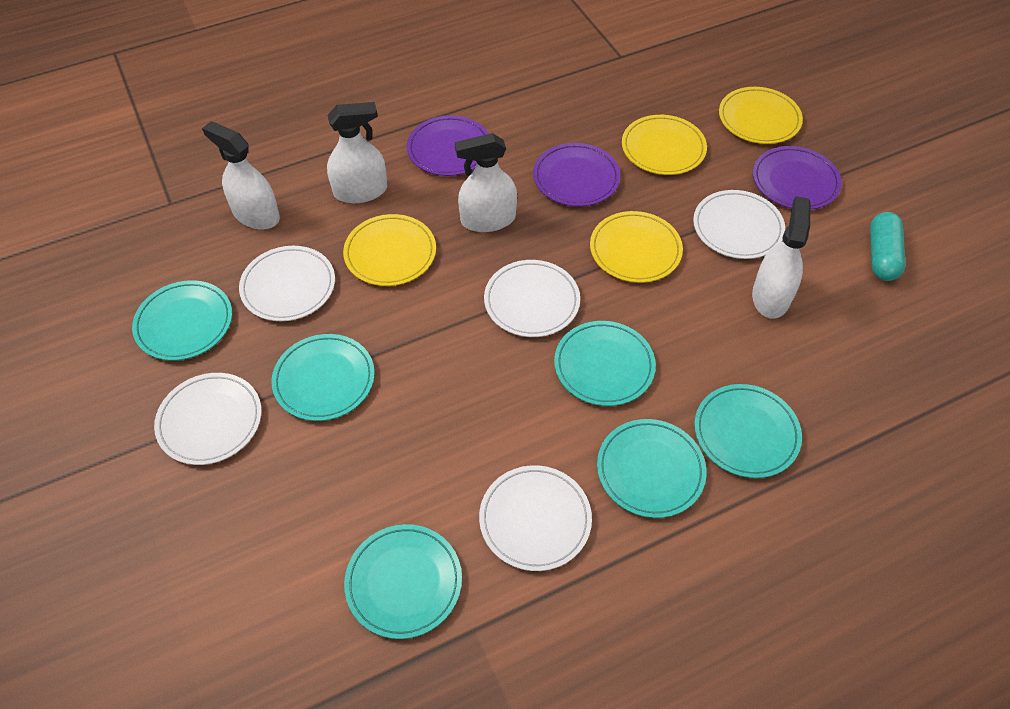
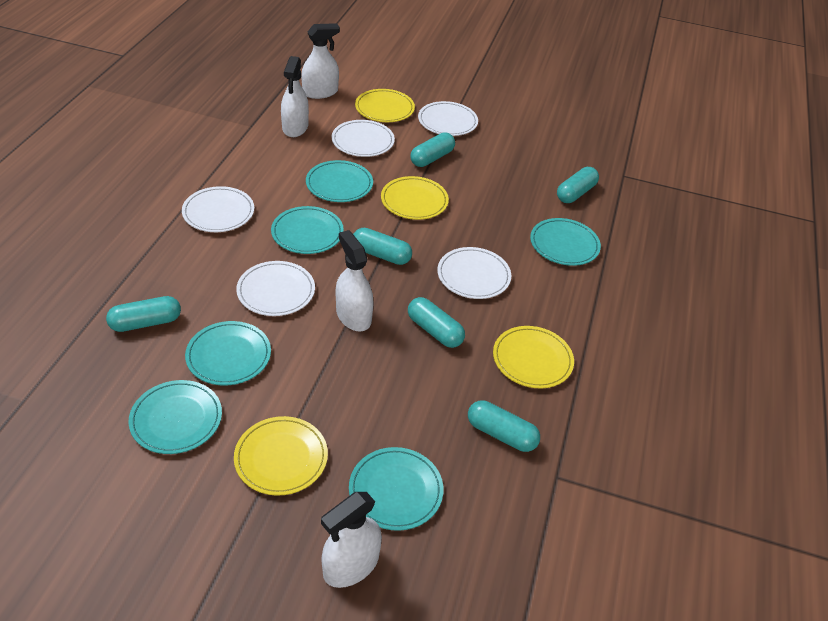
purple plate: [407,115,489,176] [533,143,621,206] [753,146,842,210] = 3 -> none = 0
turquoise capsule: [870,212,906,281] = 1 -> [106,296,181,332] [353,228,412,265] [408,297,465,348] [410,132,455,167] [468,400,540,452] [557,167,599,203] = 6

